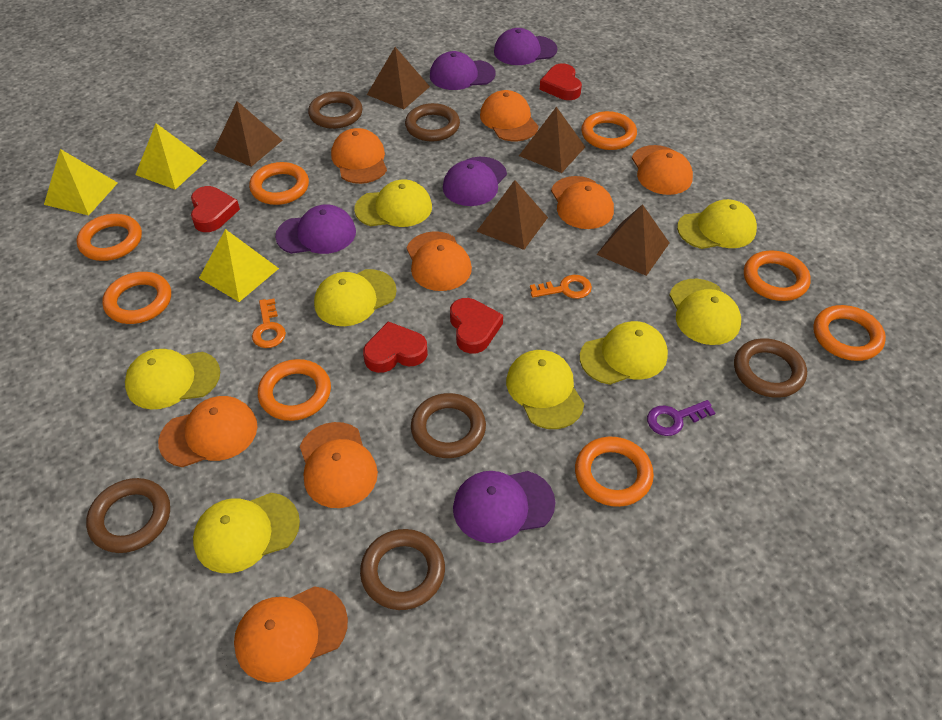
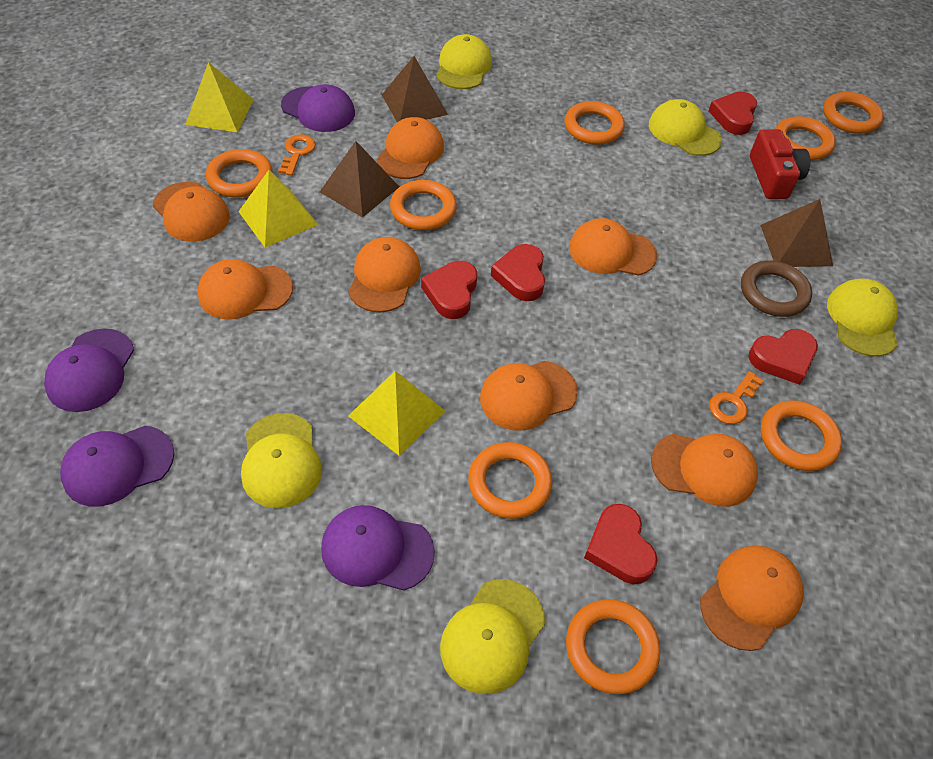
brown pyramid: [213,101,282,167] [367,47,430,109] [476,180,548,250] [519,107,585,173] [596,204,669,276] = 5 -> [320,141,399,218] [382,56,448,122] [760,199,833,267] = 3
brown ring: [86,478,170,553] [308,91,363,129] [360,529,445,610] [405,103,460,141] [411,393,486,458] [734,338,807,398] = 6 -> [741,260,812,317] = 1
purple cap: [275,204,356,254] [430,51,496,90] [443,157,507,206] [453,471,556,543] [494,28,557,65] = 5 -> [44,329,134,412] [60,426,174,507] [281,84,355,132] [321,505,435,591] = 4
purple key: [647,400,715,436] = 1 -> none = 0
red camera: none = 0 -> [750,129,810,199] = 1
red heart: [191,186,240,232] [363,321,428,373] [450,298,503,354] [540,63,582,100] = 4 -> [421,261,477,319] [491,244,545,301] [584,504,658,584] [709,91,757,135] [749,329,818,385] = 5
yellow cap: [125,349,220,409] [193,493,300,573] [314,269,397,326] [354,179,432,227] [506,350,584,429] [580,321,668,385] [669,279,741,345] [677,199,757,249] = 8 -> [241,413,322,508] [436,34,492,89] [440,579,545,694] [649,99,722,156] [827,279,898,357] = 5

